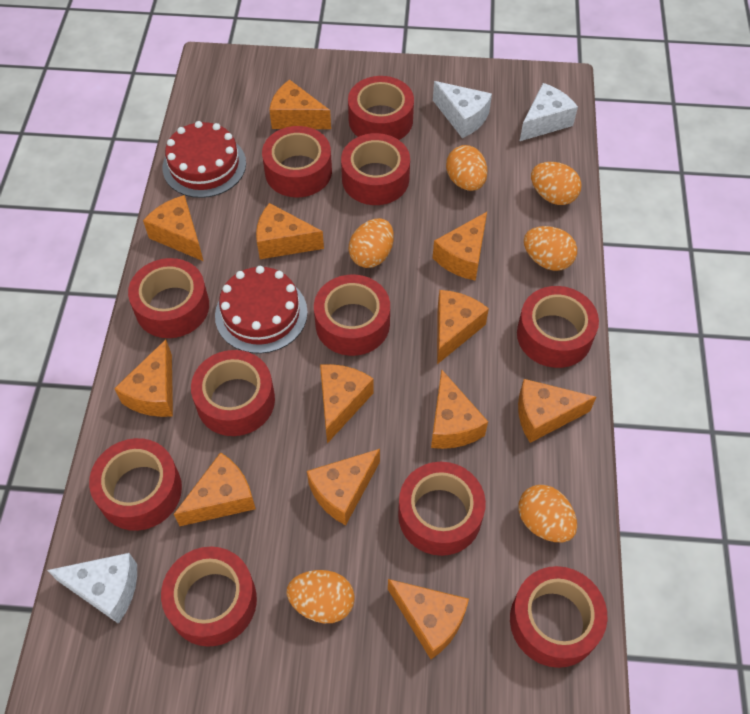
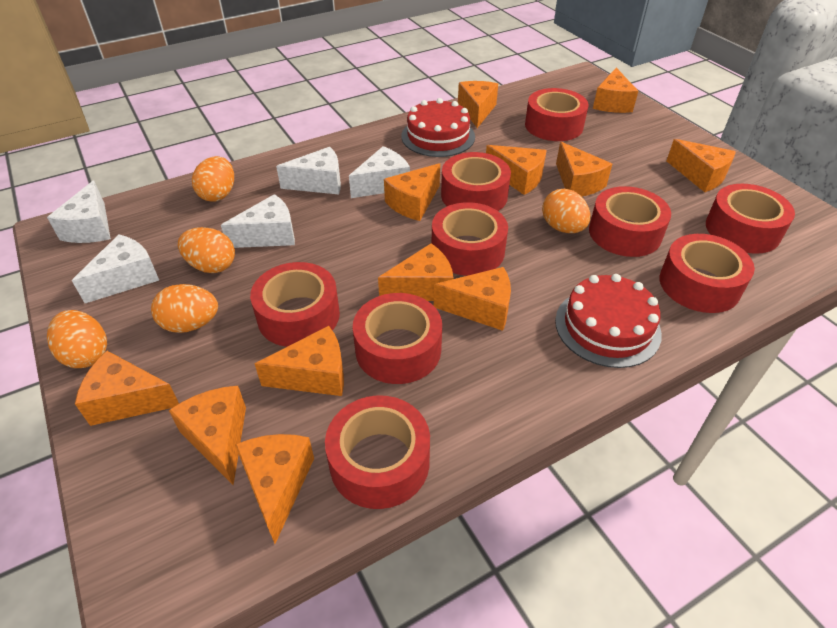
orange egg: [287,570,355,623] [349,218,394,268] [446,145,487,191] [518,485,577,542] [524,226,577,271] [531,162,582,205] = 6 -> [47,310,107,368] [151,284,218,333] [178,227,235,273] [192,156,234,202] [542,189,591,233] = 5
red tape: [89,438,182,531] [128,258,209,338] [161,547,257,647] [191,350,275,436] [262,126,332,197] [314,275,390,356] [341,133,410,205] [348,76,414,140] [398,462,486,556] [510,566,607,668] [517,286,599,368] = 11 -> [250,262,340,347] [325,395,430,509] [353,293,442,384] [432,202,508,276] [441,152,511,211] [525,88,588,141] [589,186,671,257] [659,234,755,313] [706,184,795,254] = 9
white cheese: [47,553,137,624] [433,81,492,138] [520,83,578,141] = 3 -> [47,180,111,243] [72,234,159,303] [221,194,295,248] [276,147,341,195] [349,146,410,198] = 5

